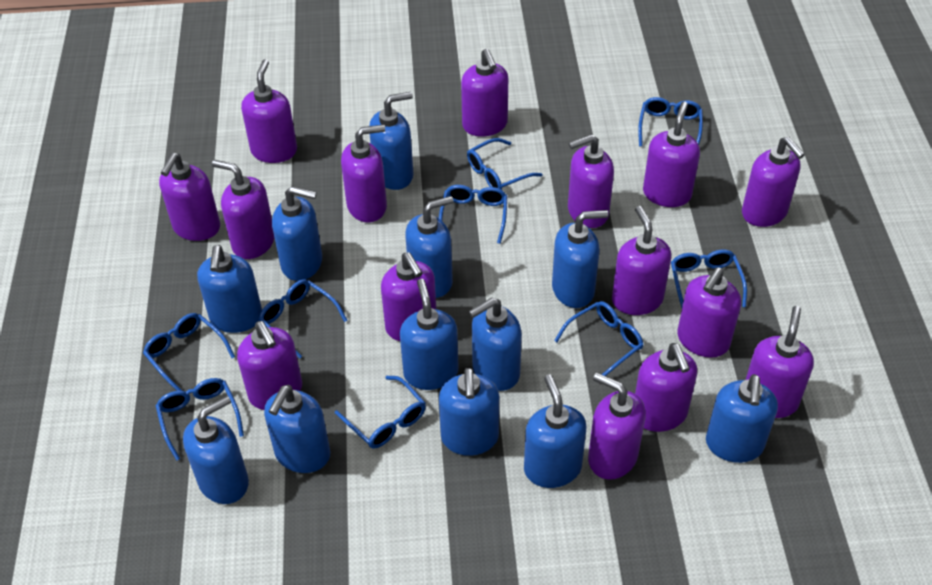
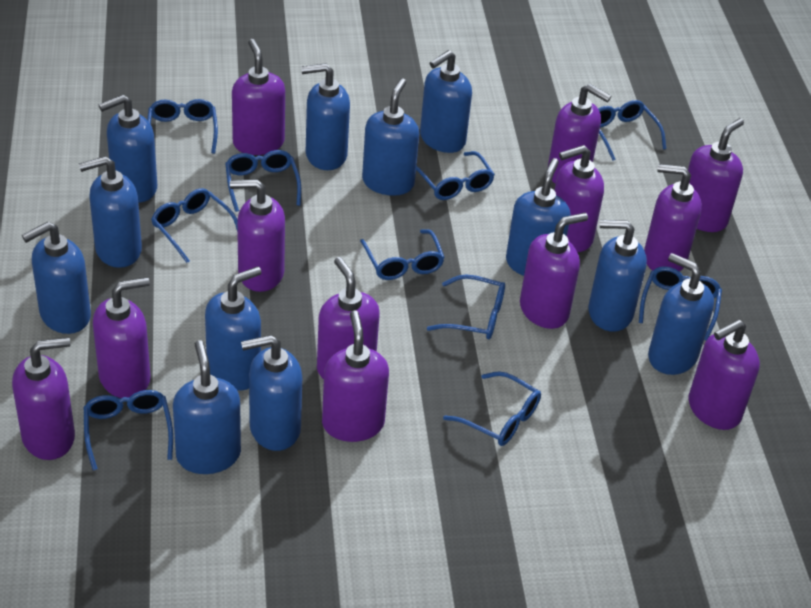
blue glasses: [143,313,235,391] [156,378,244,461] [258,279,347,359] [335,376,426,449] [439,185,507,244] [467,138,543,190] [554,301,643,376] [638,97,703,146] [671,250,747,308] = 9 -> [84,390,173,470] [147,99,218,154] [151,188,237,263] [225,150,301,212] [360,229,445,280] [416,151,495,200] [427,274,505,339] [443,371,541,446] [598,100,666,161] [639,266,722,341] = 10
purple soap dispenser: [159,153,220,241] [212,160,274,259] [237,321,302,410] [241,59,297,163] [341,125,387,222] [381,252,436,341] [461,49,508,137] [568,134,614,228] [588,373,646,480] [612,206,671,315] [635,343,697,432] [643,102,700,207] [677,267,741,358] [742,137,805,227] [746,306,814,418] = 15 -> [12,337,75,460] [93,277,151,398] [230,179,285,292] [232,39,285,155] [317,257,380,379] [322,310,389,442] [520,213,588,329] [548,84,611,184] [554,145,604,252] [644,164,702,272] [688,118,744,232] [689,320,760,430] = 12

